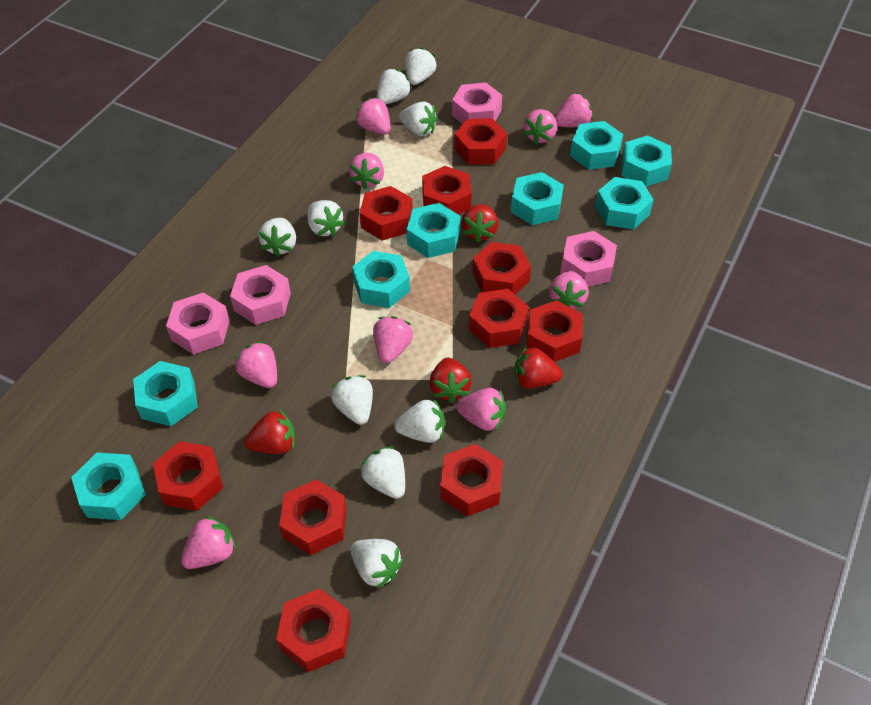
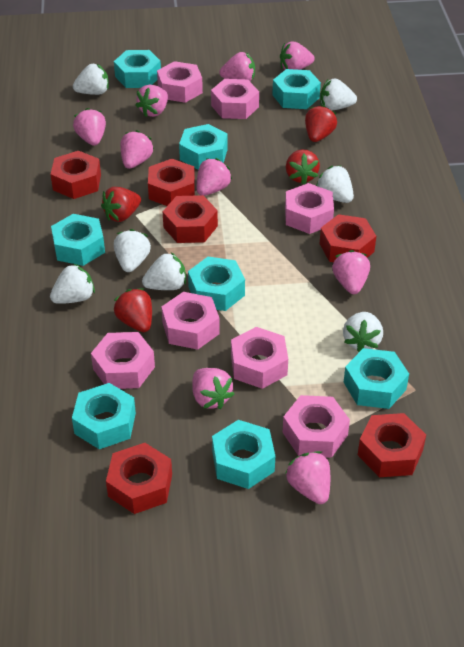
pink nut: [166,293,230,355] [230,265,291,325] [452,82,502,124] [560,231,617,286] = 4 -> [91,332,155,389] [157,61,203,103] [161,292,220,350] [211,79,259,119] [231,327,288,389] [283,395,350,458] [285,183,334,234] = 7
red nut: [153,441,223,511] [276,588,351,672] [279,480,347,555] [360,186,412,240] [422,166,472,215] [440,444,503,516] [454,118,507,165] [469,289,529,348] [472,242,531,294] [527,300,583,362] = 10 -> [50,151,101,199] [106,443,172,514] [148,159,195,206] [163,195,218,243] [320,214,376,262] [358,413,426,477] = 6
white strawberry: [258,218,296,257] [307,200,345,236] [331,375,373,425] [350,539,403,589] [360,446,405,499] [377,69,411,104] [394,399,445,443] [399,101,438,136] [405,47,436,85] = 9 -> [50,264,95,304] [73,64,109,95] [114,229,151,272] [142,252,186,290] [316,165,354,203] [320,79,357,111] [343,312,383,352] = 7

